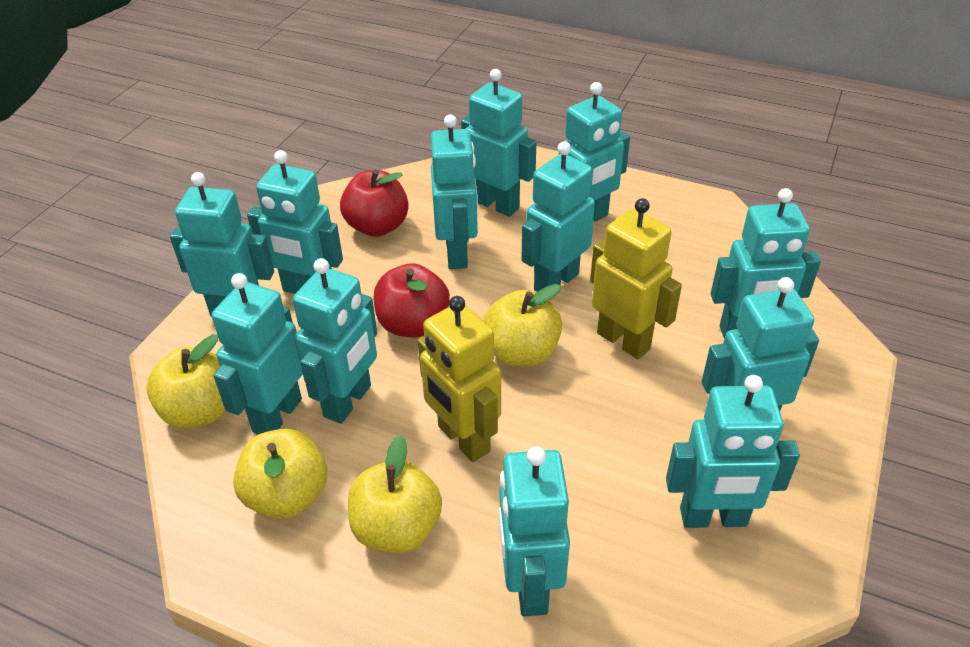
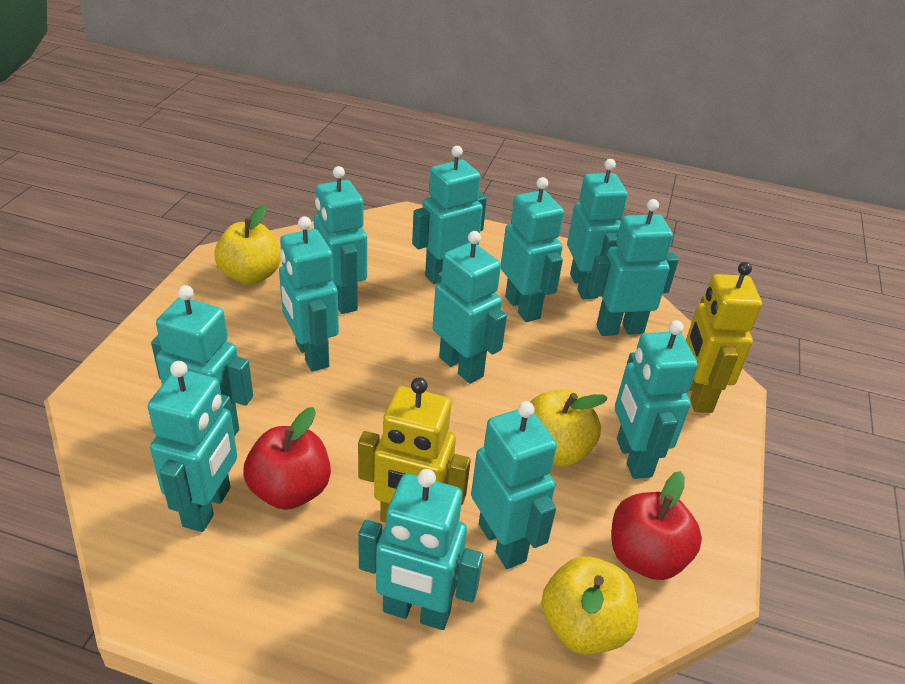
yellow apple: [146,334,226,429] [233,429,327,519] [348,435,442,553] [484,284,562,366] = 4 -> [214,205,281,285] [530,390,608,466] [541,556,639,654] = 3

